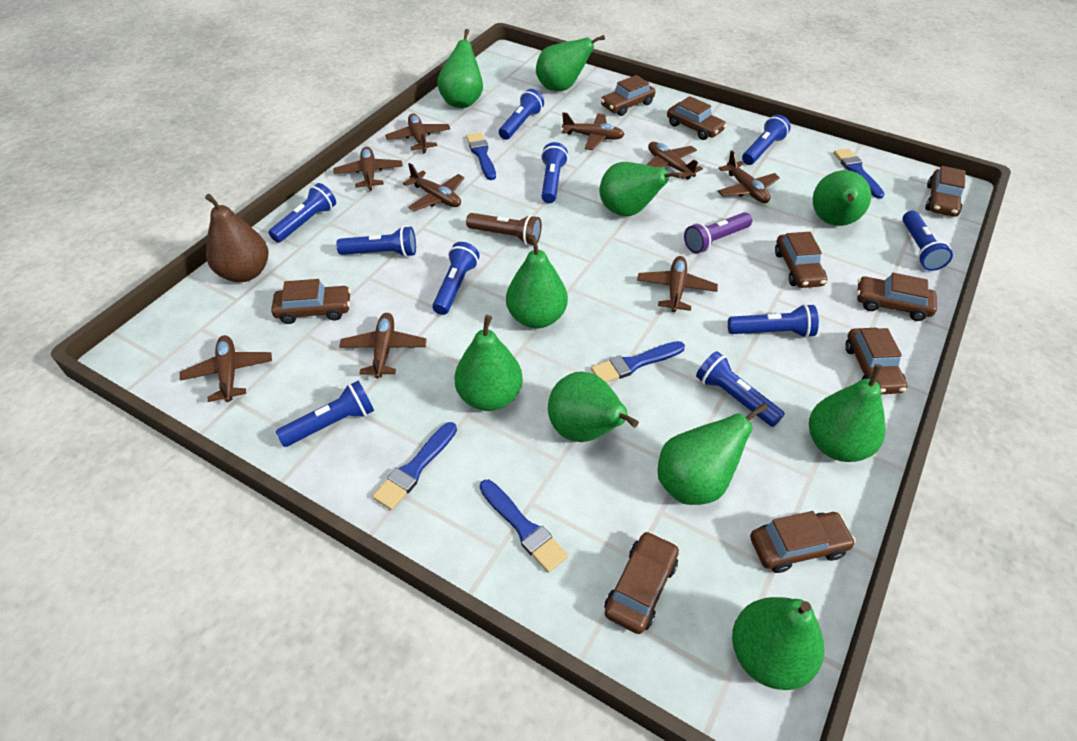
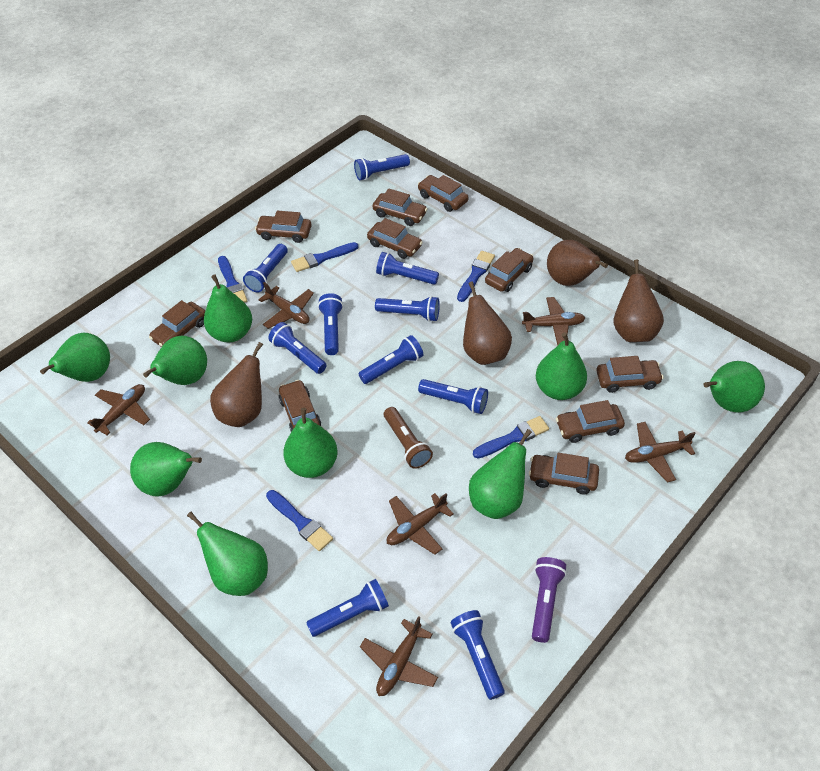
brown car: [271,279,351,324] [601,75,655,116] [605,531,679,634] [667,96,727,140] [750,511,856,573] [775,232,827,288] [845,328,908,394] [857,273,937,321] [925,166,965,216] = 9 -> [149,300,205,347] [255,211,312,243] [279,380,321,431] [367,218,423,259] [373,188,427,226] [418,175,468,212] [485,248,533,292] [529,453,599,495] [556,400,625,443] [596,356,663,393] = 10
brown pear: [205,194,268,282] = 1 -> [210,342,263,427] [463,282,512,365] [547,240,608,286] [614,259,664,342] = 4
brown plane: [180,335,272,402] [333,147,403,191] [339,313,427,379] [385,114,450,153] [403,163,464,211] [562,112,625,150] [637,256,718,312] [646,142,703,180] [717,151,780,203] = 9 -> [87,384,150,435] [258,282,314,329] [360,616,438,696] [387,493,453,554] [522,297,585,346] [625,422,696,483] = 6
green pear: [437,29,483,108] [454,315,523,411] [506,235,568,328] [536,35,605,91] [548,372,639,442] [599,162,682,216] [658,403,768,505] [732,597,824,690] [809,364,885,462] [813,170,871,226] = 10 -> [40,333,110,382] [130,442,202,496] [143,336,207,385] [187,512,268,596] [204,275,252,342] [283,408,338,478] [469,429,532,519] [536,332,587,400] [703,361,765,413] = 9

